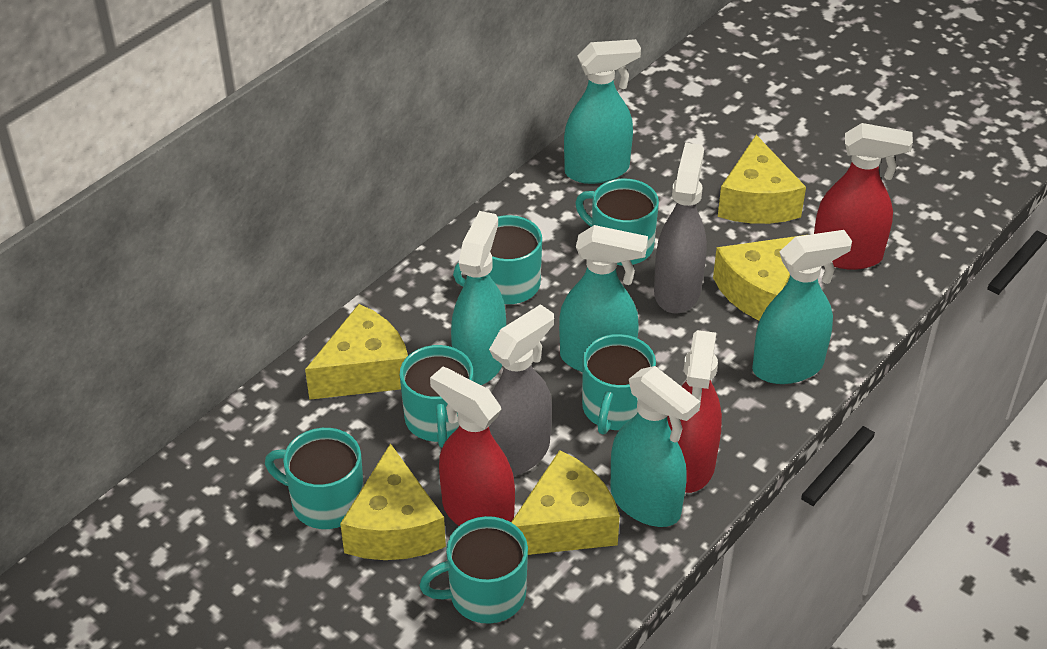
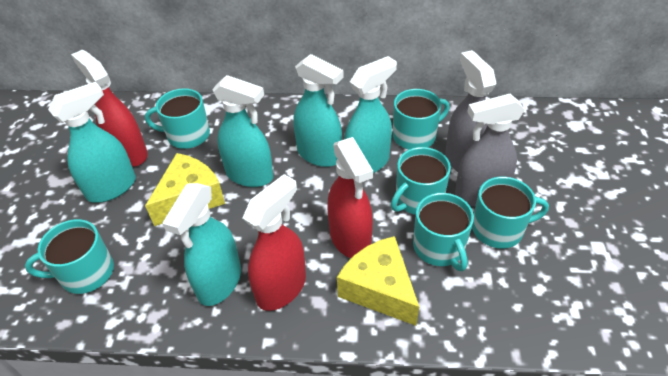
yellow cheese: [305,304,408,400] [340,443,446,560] [511,450,620,555] [713,235,804,320] [718,135,806,224] = 5 -> [145,153,225,226] [337,236,419,326] = 2

